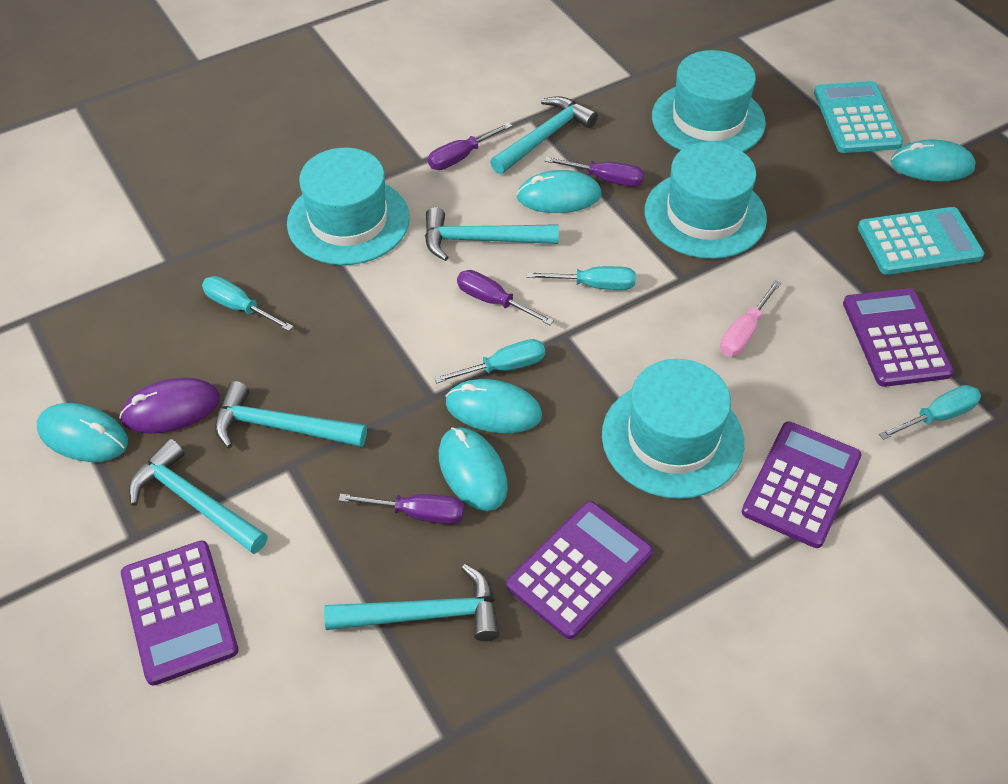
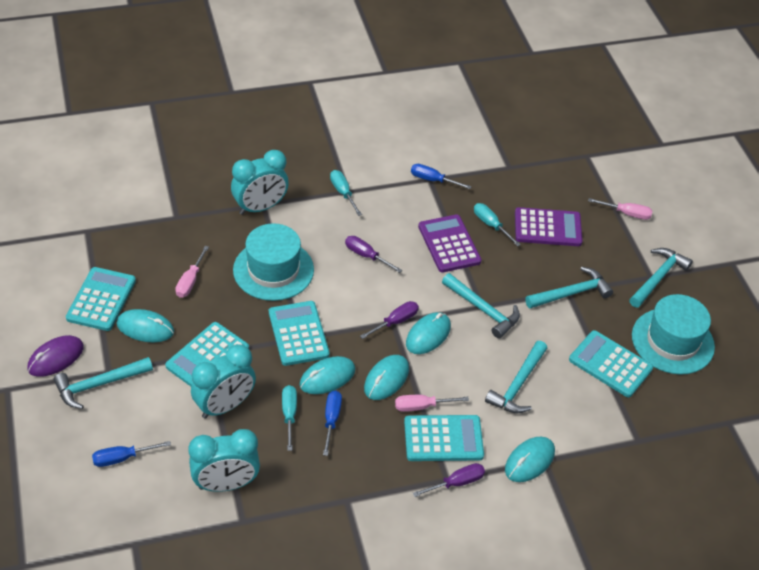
blue screwdriver: none = 0 -> [92,441,171,467] [323,390,342,456] [411,164,472,189] = 3
pink screwdriver: [720,280,781,356] = 1 -> [175,246,209,298] [395,395,469,412] [588,198,652,220] = 3
purple calculator: [121,541,239,686] [506,501,653,639] [742,421,862,548] [843,288,954,387] = 4 -> [418,214,482,273] [515,207,582,246] = 2
purple screwdriver: [338,494,464,524] [428,122,512,170] [457,270,554,325] [545,157,644,187] = 4 -> [345,236,402,273] [360,301,419,339] [413,463,485,497] = 3
turquoise calculator: [814,81,904,153] [858,207,984,275] = 2 -> [66,267,136,331] [165,322,249,386] [269,301,330,366] [404,415,484,461] [569,330,653,397] = 5
turquoise clock: none = 0 -> [188,429,260,492] [191,344,256,419] [231,150,289,215] = 3
turquoise hat: [287,148,410,265] [602,359,744,499] [645,142,767,259] [652,50,766,152] = 4 -> [233,223,314,301] [632,294,715,375] = 2
turquoise screwdriver: [202,276,294,331] [434,339,545,383] [526,266,636,290] [879,385,981,440] = 4 -> [282,385,297,451] [330,170,362,216] [474,203,521,246] = 3

